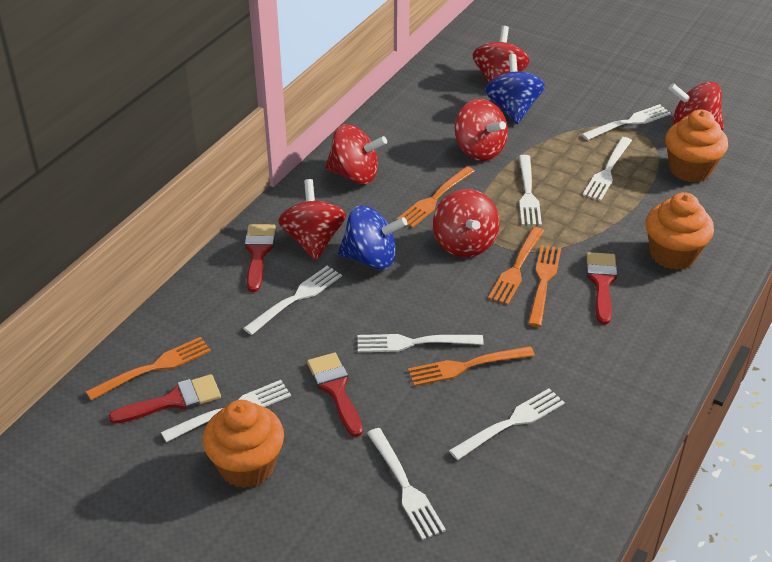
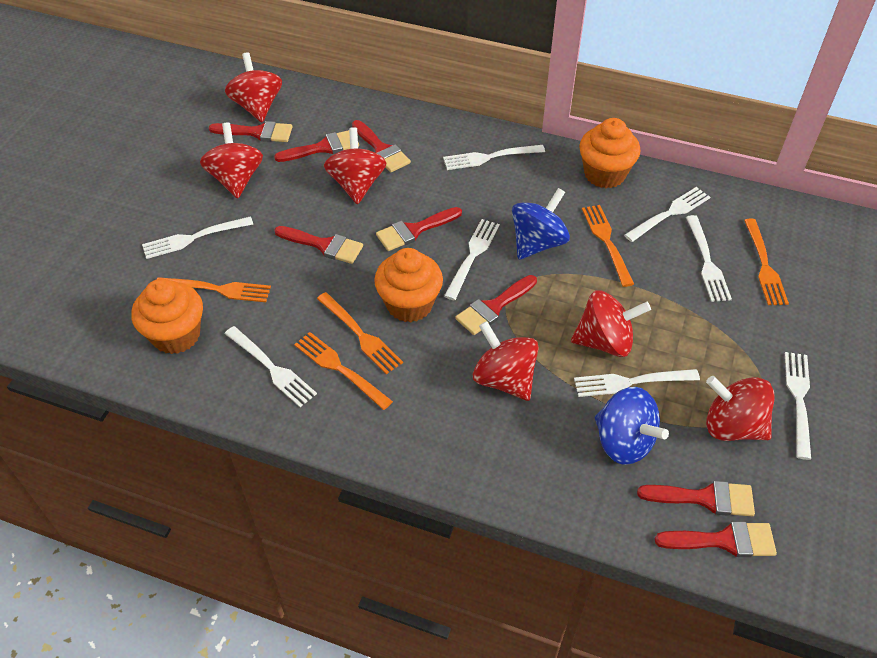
red brush: [109,374,221,424] [244,224,276,292] [307,352,363,437] [586,252,617,325] = 4 -> [209,121,293,142] [274,130,359,162] [274,226,363,264] [352,120,411,172] [376,207,462,251] [455,275,537,335] [637,481,755,516] [655,521,777,557] = 8

